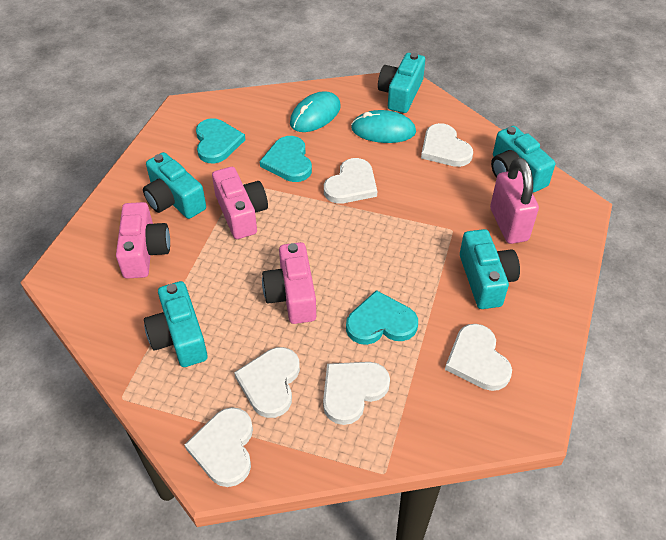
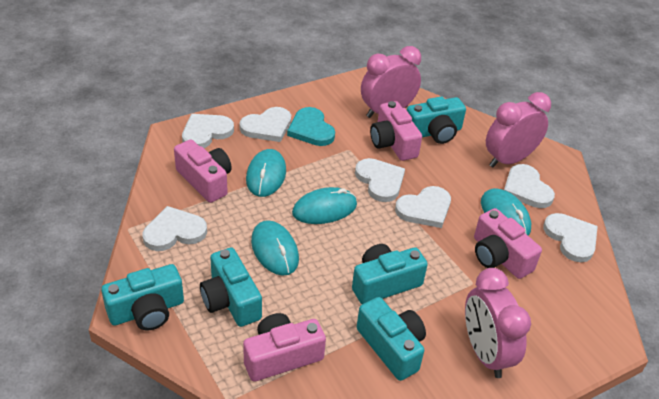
pink camera: [116,202,170,279] [212,167,268,239] [262,242,316,324] = 3 -> [174,140,232,203] [243,313,326,381] [370,101,422,161] [474,208,542,279] = 4
pink clock: none = 0 -> [361,46,421,118] [465,268,531,378] [486,92,551,167] = 3
pink padlock: [490,157,539,244] = 1 -> none = 0
turquoise heart: [196,118,246,163] [260,136,312,182] [346,290,418,345] = 3 -> [287,107,335,146] = 1
turquoise mouse: [290,91,341,132] [351,110,416,143] = 2 -> [246,149,286,197] [251,220,299,276] [292,187,357,224] [481,188,531,235] = 4
white heart: [184,407,253,487] [234,347,300,418] [323,362,390,425] [324,158,377,204] [421,123,473,167] [445,324,512,391] = 6 -> [143,206,207,251] [182,114,234,148] [240,107,291,142] [355,158,405,202] [395,186,451,228] [504,164,555,208] [543,213,598,262] = 7

